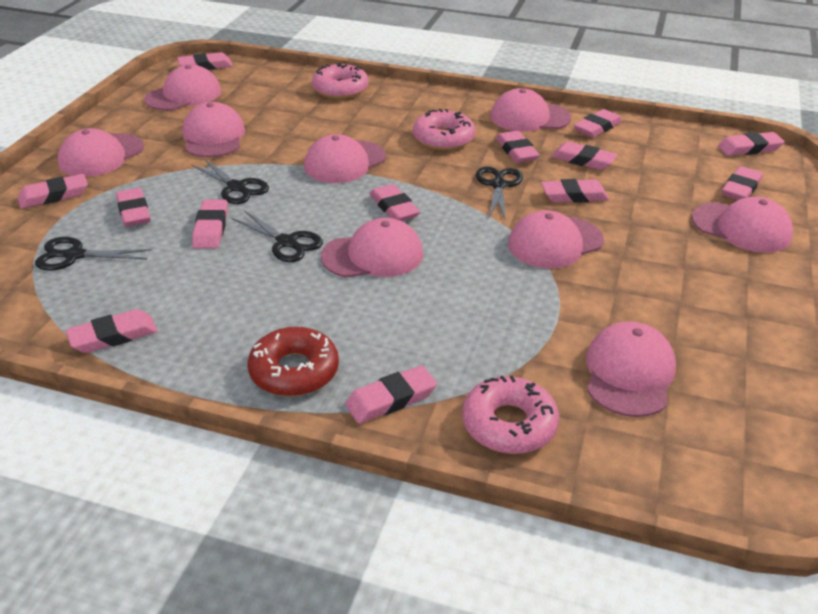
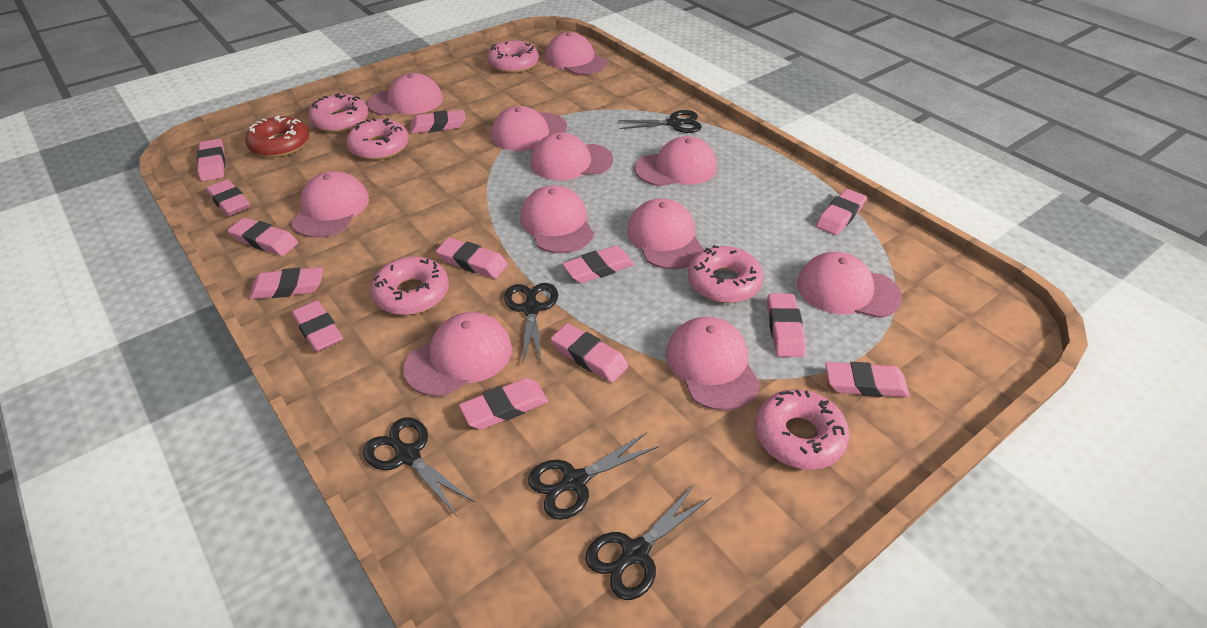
black scissors: [35,237,152,271] [191,159,269,204] [231,210,323,262] [476,167,523,219] = 4 -> [363,417,475,516] [504,283,558,364] [528,432,659,520] [585,484,712,600] [618,110,702,133] = 5
pink cap: [58,128,144,177] [144,65,221,111] [182,102,245,157] [304,134,386,183] [321,218,423,278] [490,88,571,132] [508,210,604,269] [586,321,676,417] [692,197,793,253] = 9 -> [291,171,369,238] [367,73,443,115] [403,312,512,397] [491,106,567,151] [520,185,594,253] [530,132,613,180] [545,32,607,75] [627,199,704,269] [635,136,717,186] [666,316,760,411] [797,252,902,318] = 11
pink donut: [312,63,369,99] [413,109,475,150] [462,376,559,454] = 3 -> [308,93,368,133] [347,118,409,160] [371,256,449,315] [487,41,539,73] [688,245,764,303] [755,389,849,470] = 6

